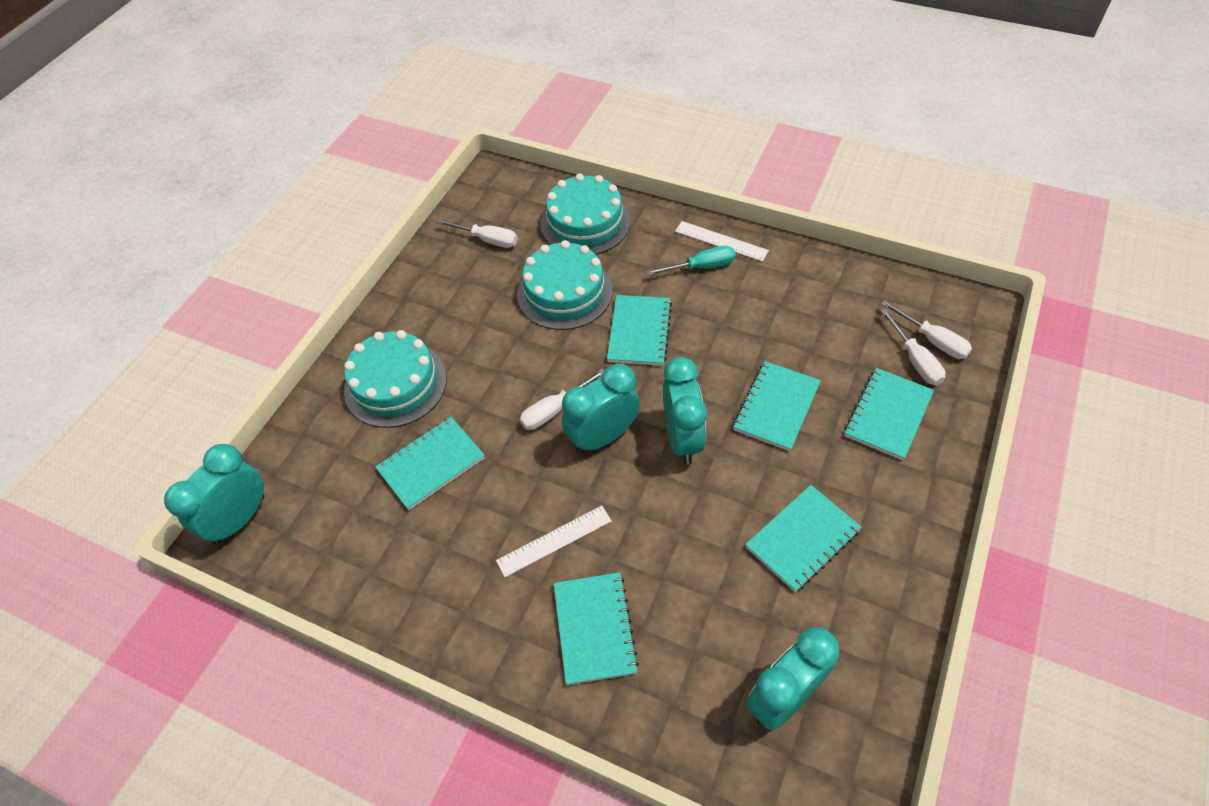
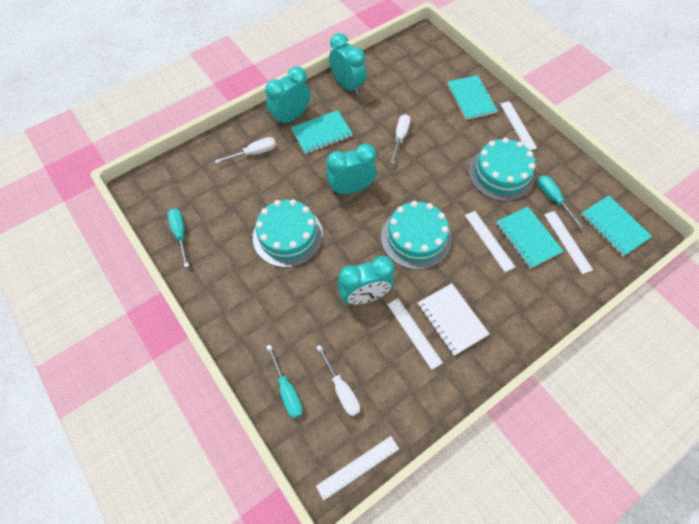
turquoise notebook: [375,417,485,510] [553,572,639,685] [607,295,672,366] [733,361,821,451] [745,485,862,592] [844,368,934,460] = 6 -> [291,110,353,154] [447,75,498,120] [496,207,563,269] [581,196,652,257] = 4
turquoise screwdriver: [646,246,736,276] = 1 -> [168,208,189,267] [266,345,303,418] [537,175,583,228] = 3
white notebook: none = 0 -> [418,283,489,356] = 1
white ruler: [496,506,612,577] [675,221,769,261] = 2 -> [316,436,399,500] [387,298,443,370] [465,211,515,272] [500,101,537,150] [544,211,593,274] = 5
white screwdriver: [436,219,517,248] [520,368,605,430] [881,300,972,359] [881,309,946,385] = 4 -> [215,137,276,164] [316,345,360,416] [390,114,410,164] = 3

